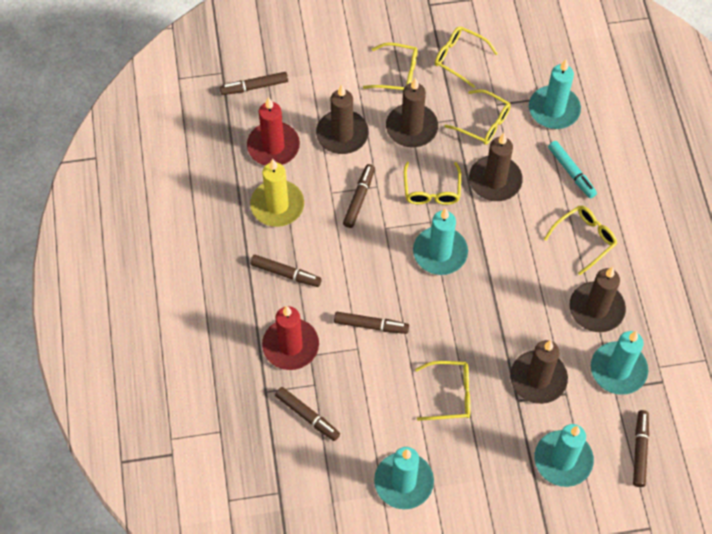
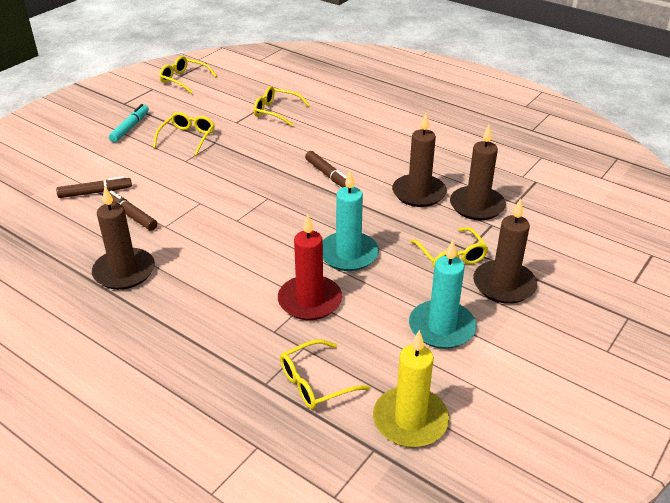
brown candle: [316,84,369,154] [386,78,438,147] [469,133,523,201] [510,340,568,404] [569,267,626,332] = 5 -> [92,187,155,290] [392,113,447,207] [450,125,506,220] [473,198,537,304] = 4
brown marker: [220,72,288,95] [250,255,322,287] [275,387,340,441] [334,312,409,334] [343,164,375,228] [633,410,649,487] = 6 -> [56,176,132,198] [109,191,157,231] [305,151,347,188] = 3
red candle: [247,97,300,166] [262,306,319,370] = 2 -> [278,214,342,320] = 1
turquoise candle: [374,447,434,509] [413,208,468,275] [529,59,581,129] [534,424,594,487] [591,331,648,395] = 5 -> [323,170,379,271] [409,240,476,349] = 2
yellow glasses: [363,42,418,90] [404,162,461,205] [415,361,471,421] [435,26,498,88] [445,89,511,145] [544,206,617,275] = 6 -> [153,112,215,156] [159,56,217,94] [253,86,310,126] [280,339,370,409] [410,227,488,268] = 5

